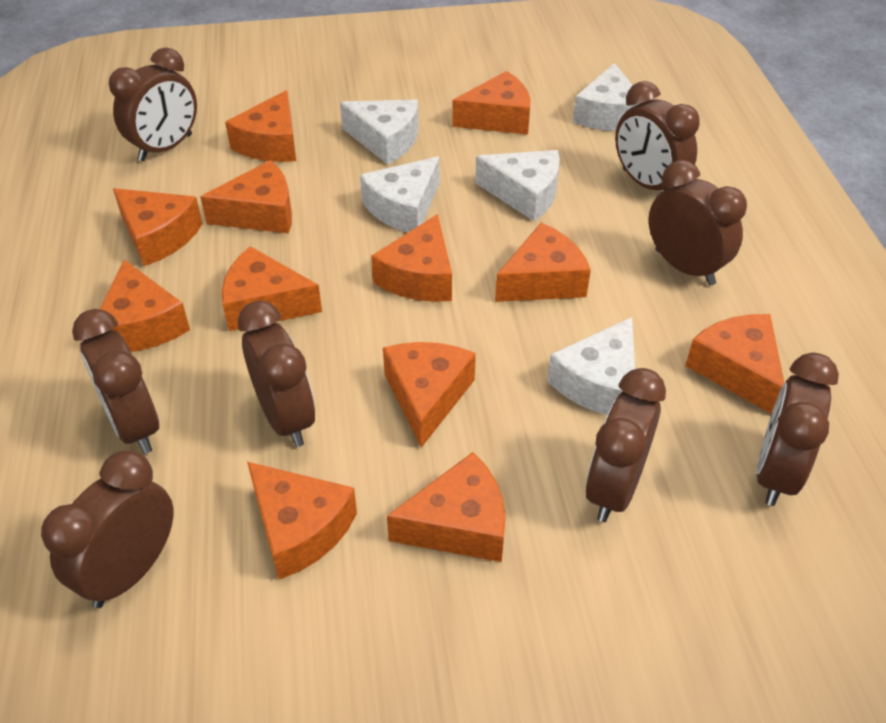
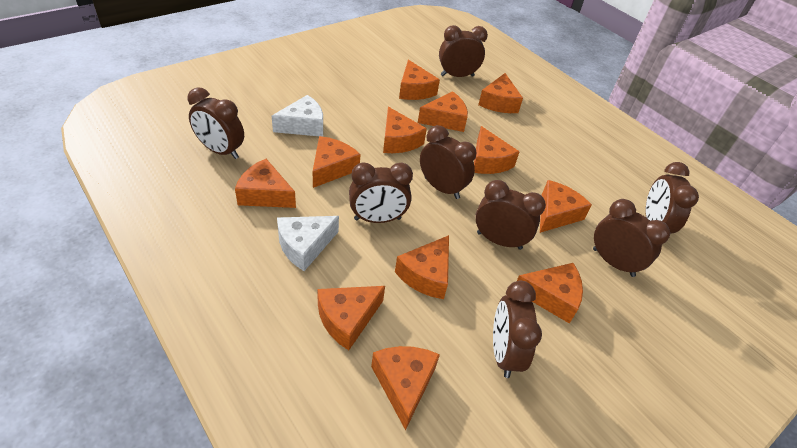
white cheese: [340,100,419,165] [360,156,440,232] [475,150,560,221] [547,317,635,415] [573,63,638,131] = 5 -> [272,95,323,137] [277,216,339,271] = 2

